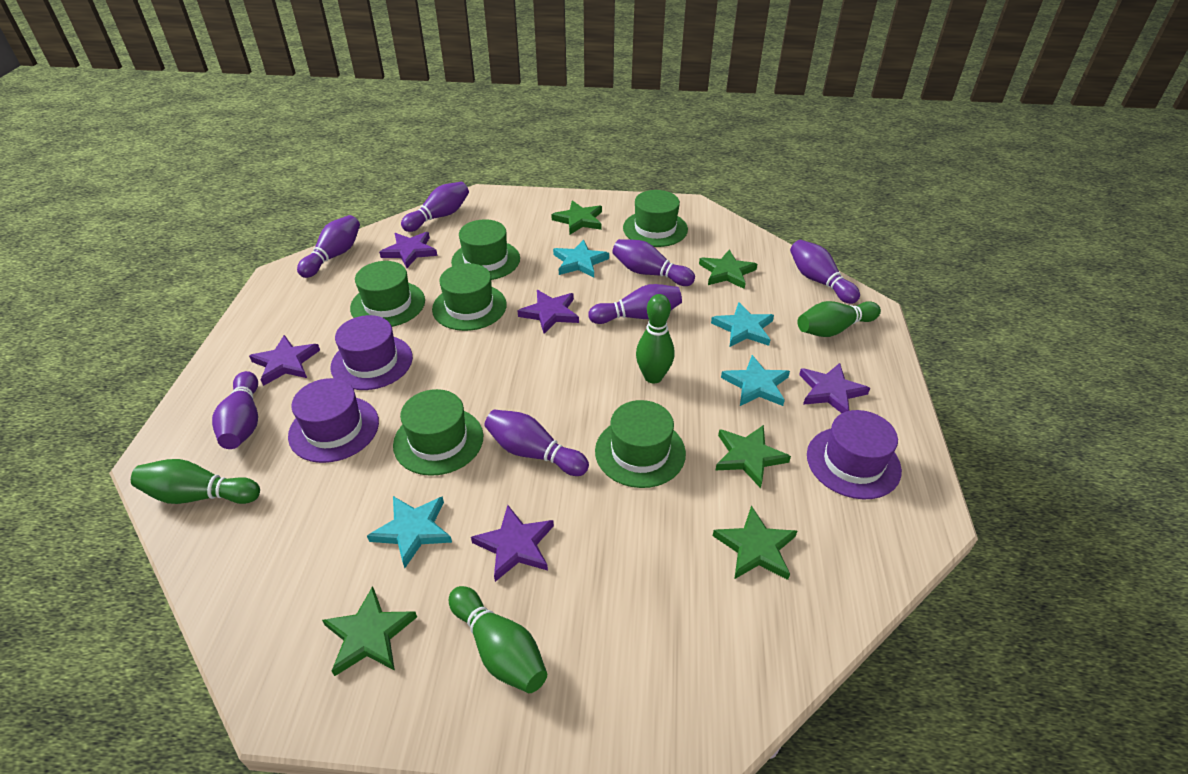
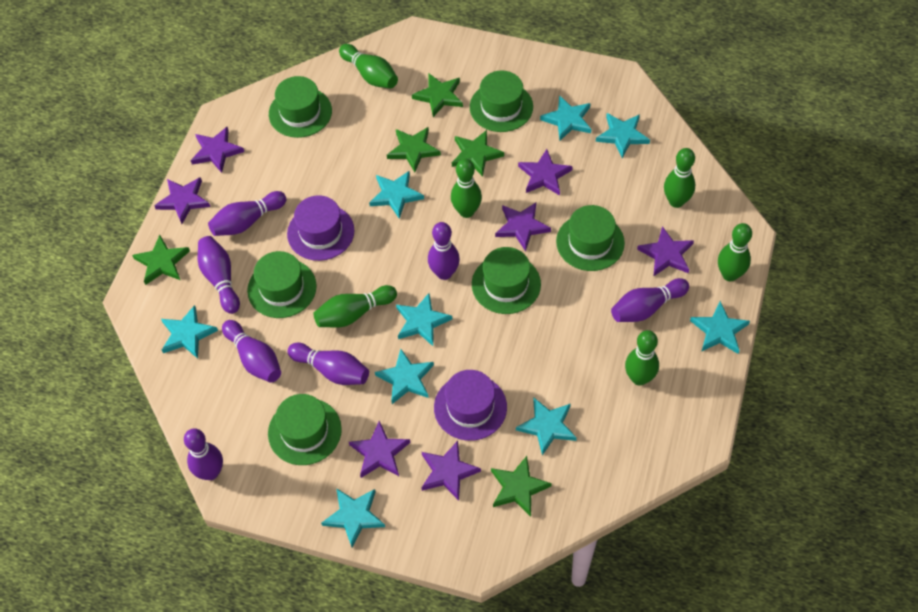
green bowling pin: [131,459,260,504] [449,586,547,693] [636,294,675,384] [798,301,881,337] = 4 -> [313,285,397,327] [339,44,398,89] [451,159,482,218] [625,330,659,386] [664,148,695,208] [718,223,752,281] = 6
purple hat: [288,378,379,463] [330,315,413,390] [807,410,902,499] = 3 -> [287,195,354,261] [434,370,507,441] = 2
purple star: [249,335,320,386] [379,232,437,268] [471,505,554,582] [518,290,579,334] [799,363,870,413] = 5 -> [154,177,210,224] [190,127,244,173] [349,421,410,478] [422,441,481,501] [495,203,551,252] [518,149,573,196] [637,226,694,277] = 7
turquoise star: [367,496,452,568] [553,240,609,277] [711,302,774,347] [721,355,790,406] = 4 -> [161,305,218,359] [321,488,385,548] [369,171,424,219] [375,349,434,404] [396,293,452,346] [516,398,577,455] [540,95,591,141] [596,113,650,158] [690,301,750,354] = 9

